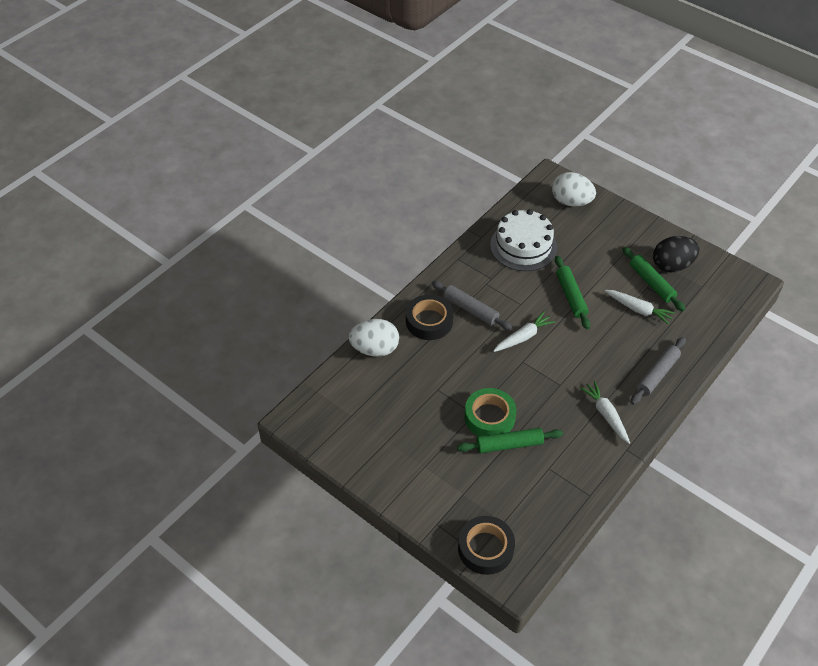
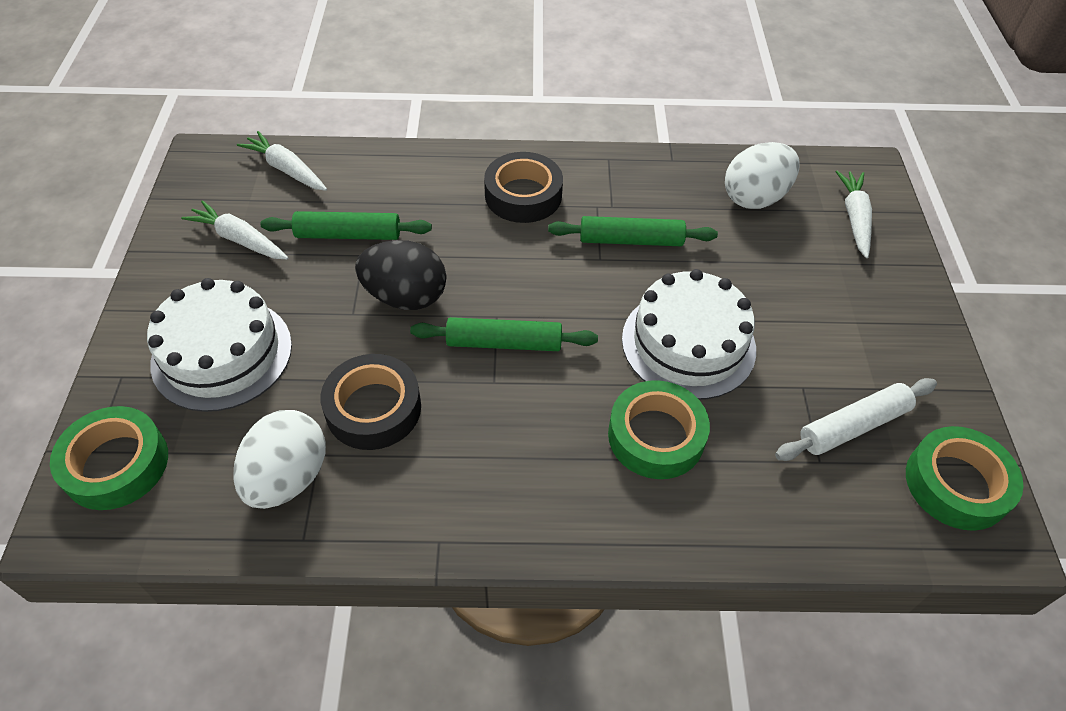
green tape: [465,388,516,436] = 1 -> [50,406,168,510] [608,380,710,479] [906,426,1024,531] = 3
grey rolling pin: [432,281,513,330] [631,337,686,405] = 2 -> none = 0
white cake: [490,209,557,271] = 1 -> [147,278,292,412] [622,269,756,400] = 2
white rolling pin: none = 0 -> [775,378,937,461] = 1

